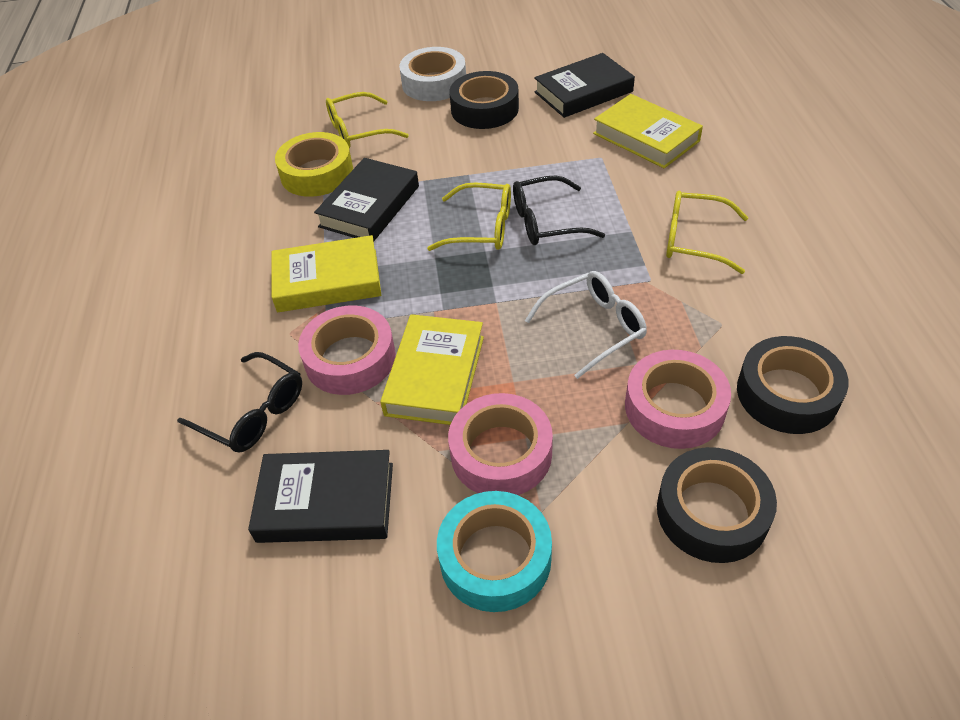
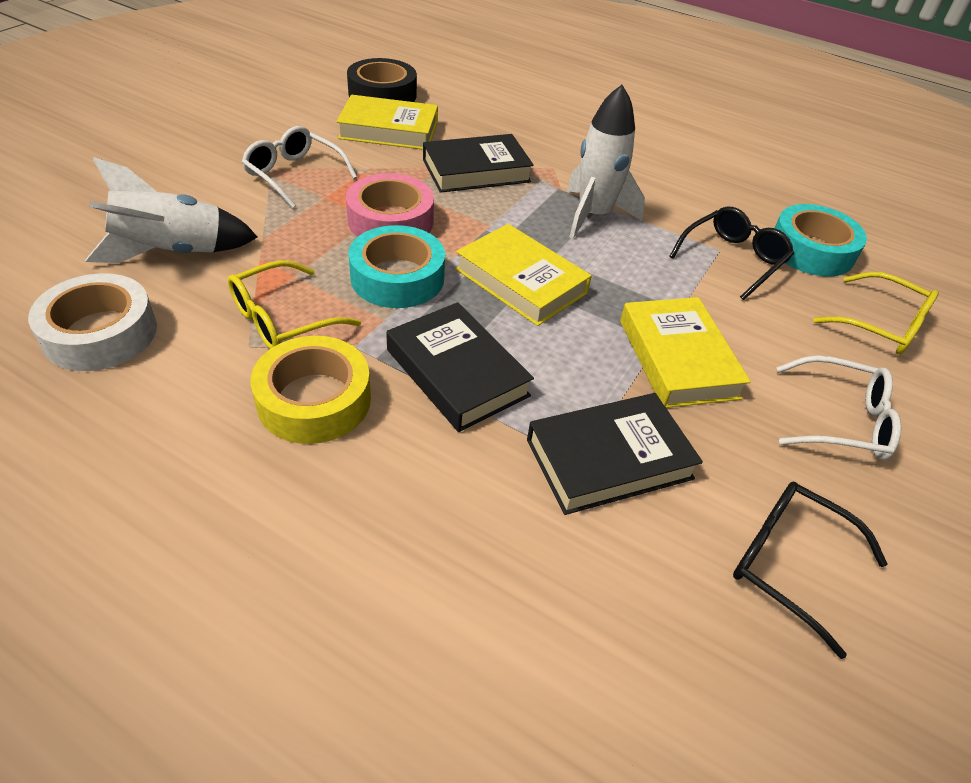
black tape: [449,71,519,129] [657,447,777,563] [737,336,849,434] = 3 -> [347,58,417,102] = 1
pink tape: [298,305,396,395] [448,393,553,495] [625,350,731,449] = 3 -> [346,173,434,237] = 1
turquoise tape: [437,491,552,612] = 1 -> [348,225,445,308] [775,204,867,276] = 2
white glasses: [525,271,647,379] = 1 -> [242,126,357,208] [776,355,901,460] = 2
white rocket: none = 0 -> [85,157,257,263] [567,85,645,239] = 2
yellow glasses: [326,92,409,149] [427,182,511,251] [666,191,748,274] = 3 -> [228,260,361,349] [813,272,939,355] = 2

